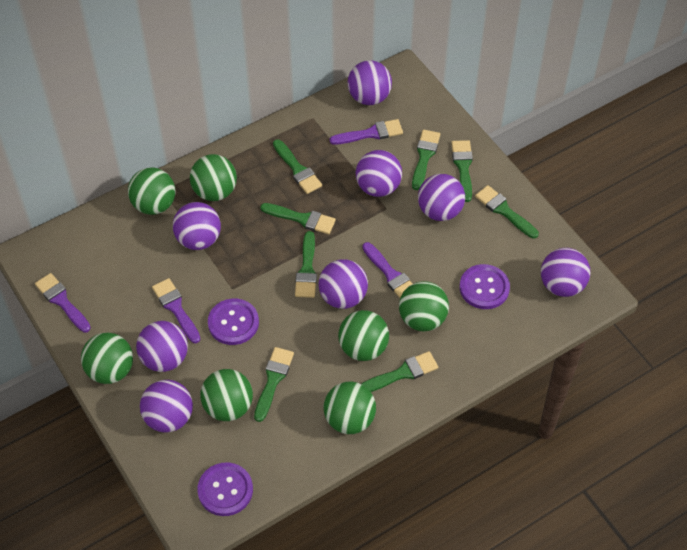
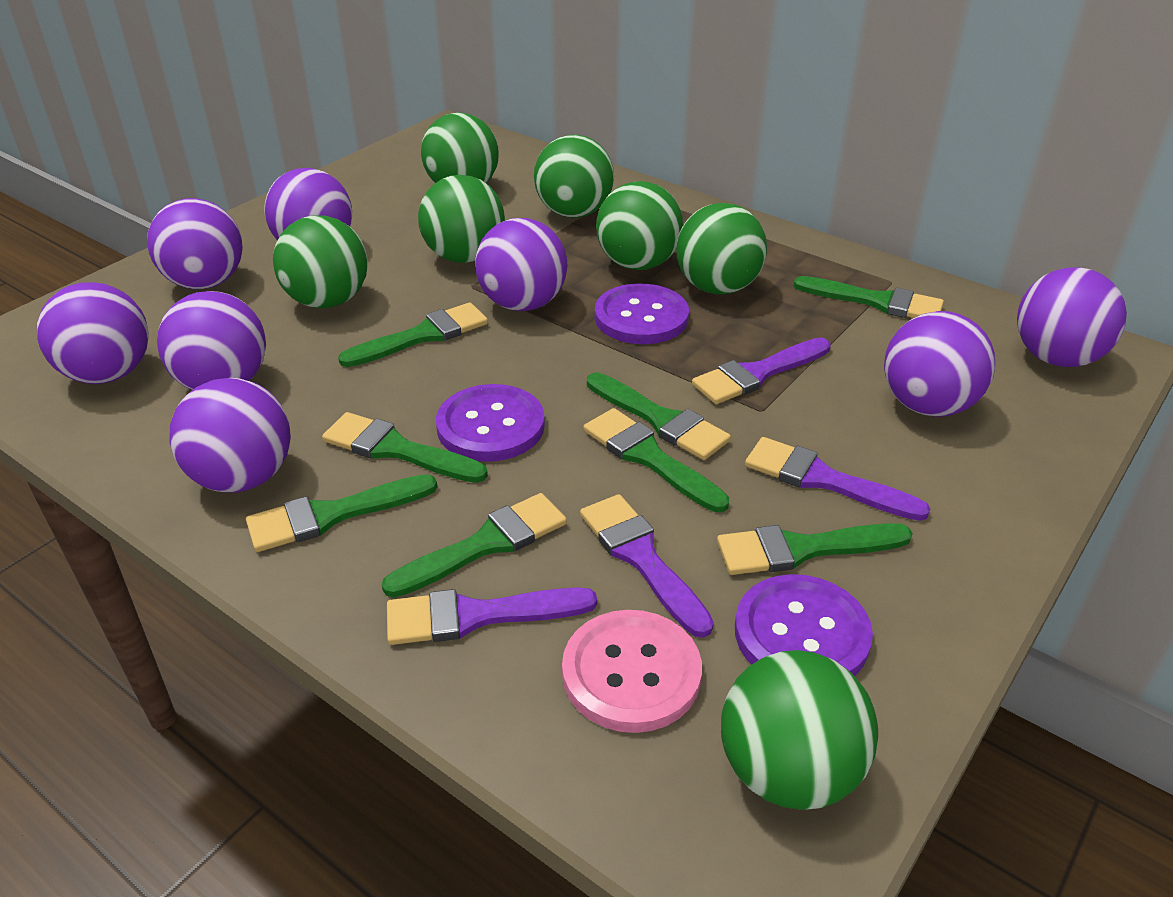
pink button: none = 0 -> [562,610,702,733] = 1

